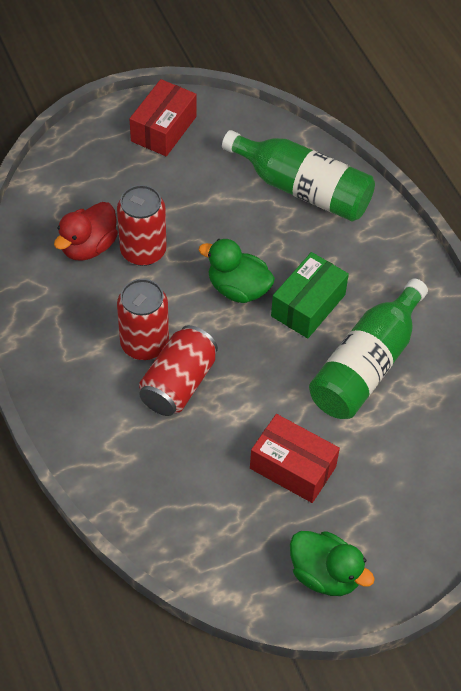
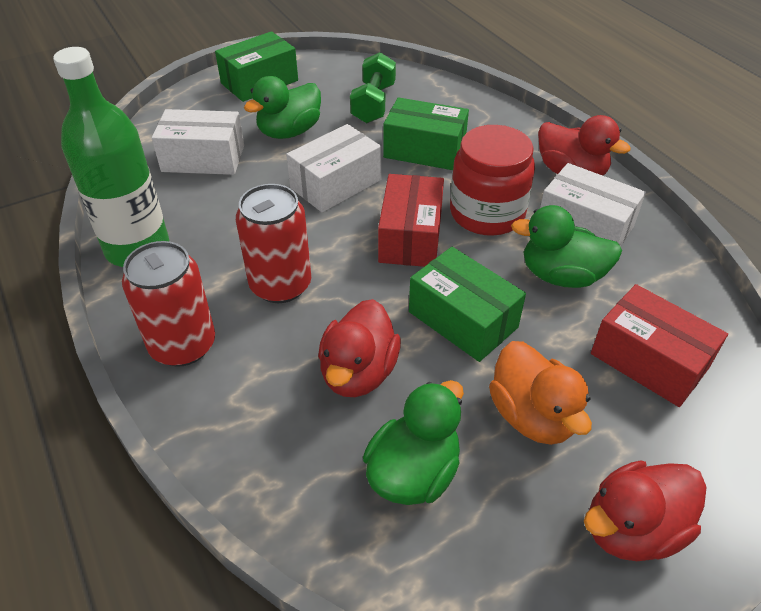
green bottle: [222,130,375,222] [309,278,428,419] = 2 -> [53,47,169,267] = 1
green box: [271,252,349,339] = 1 -> [215,31,298,102] [383,97,469,170] [409,247,526,362] = 3
green duck: [199,239,275,303] [290,531,375,596] = 2 -> [244,76,321,139] [363,380,464,505] [511,205,622,288] = 3
green dumbbell: none = 0 -> [350,52,396,123] = 1
orange duck: none = 0 -> [489,341,592,445] = 1
red can: [117,185,166,266] [117,279,169,360] [139,325,218,416] = 3 -> [122,241,215,367] [236,184,311,303] = 2
red duck: [54,202,118,261] = 1 -> [318,299,401,397] [538,115,631,176] [584,460,706,561] = 3
red jar: none = 0 -> [450,125,535,236] = 1
white box: none = 0 -> [152,109,244,175] [286,124,381,213] [540,163,646,246] = 3

